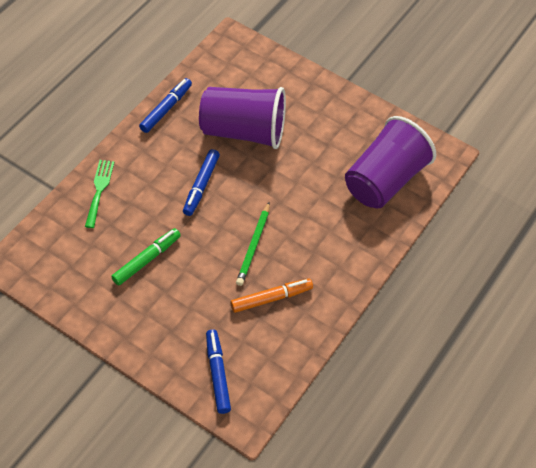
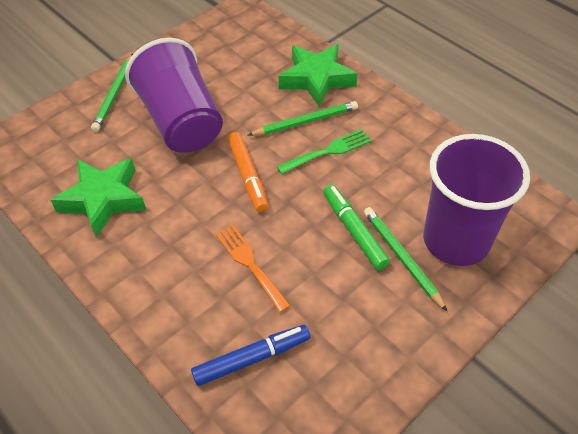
blue marker: [139,78,192,133] [183,149,220,216] [206,329,231,414] = 3 -> [191,325,310,386] = 1
green pencil: [236,202,270,286] = 1 -> [91,54,133,132] [248,101,358,136] [364,207,447,311] = 3
green star: none = 0 -> [51,158,146,237] [278,44,358,107] = 2
orange fork: none = 0 -> [216,225,290,313] = 1

